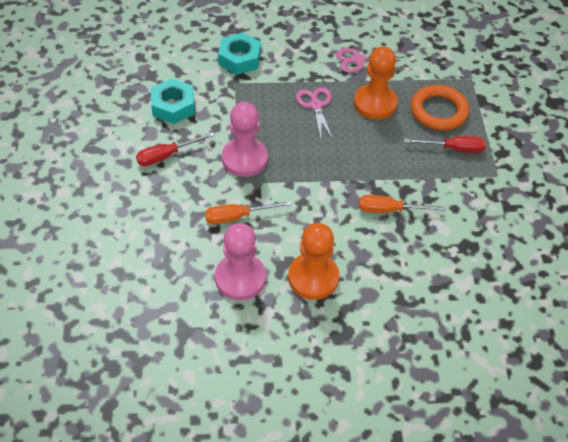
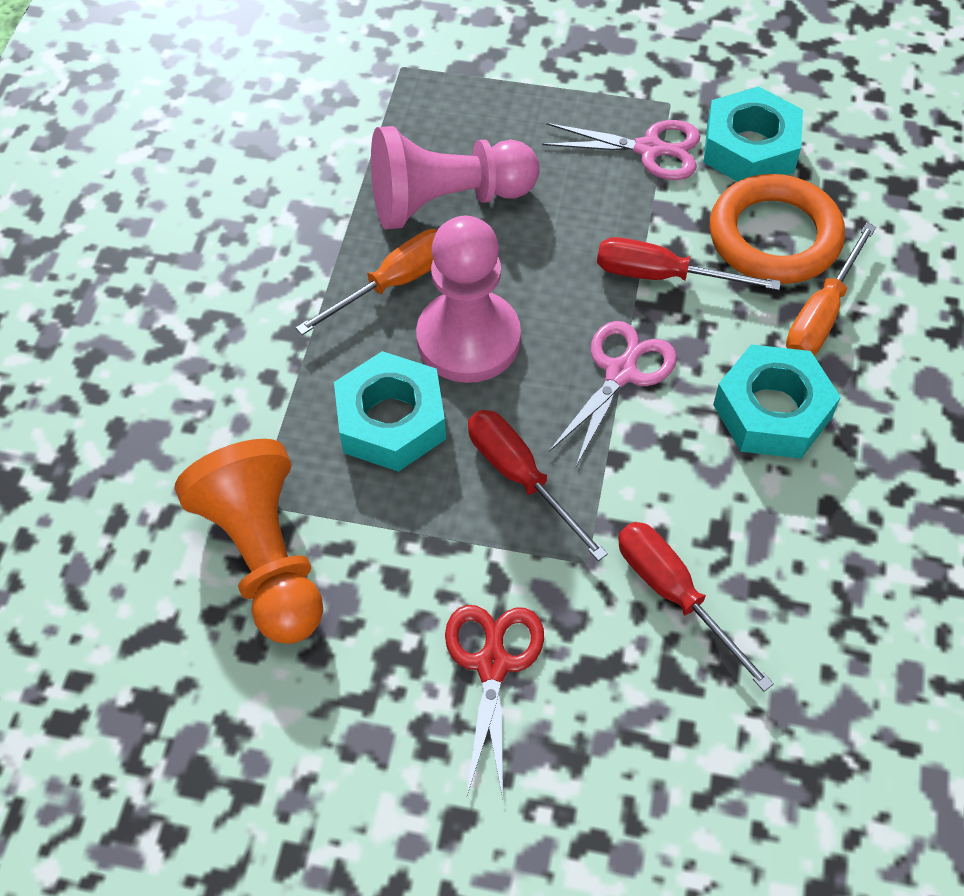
orange pawn: [288,223,339,300] [354,46,398,119] = 2 -> [174,439,323,644] = 1
red scissors: none = 0 -> [445,605,544,798] = 1
red screwdriver: [136,132,215,166] [404,136,486,153] = 2 -> [468,410,608,561] [597,237,781,290] [618,522,774,692] = 3
turquoise nut: [151,78,195,124] [218,33,261,75] = 2 -> [334,351,446,472] [703,86,803,182] [713,344,841,459] = 3

